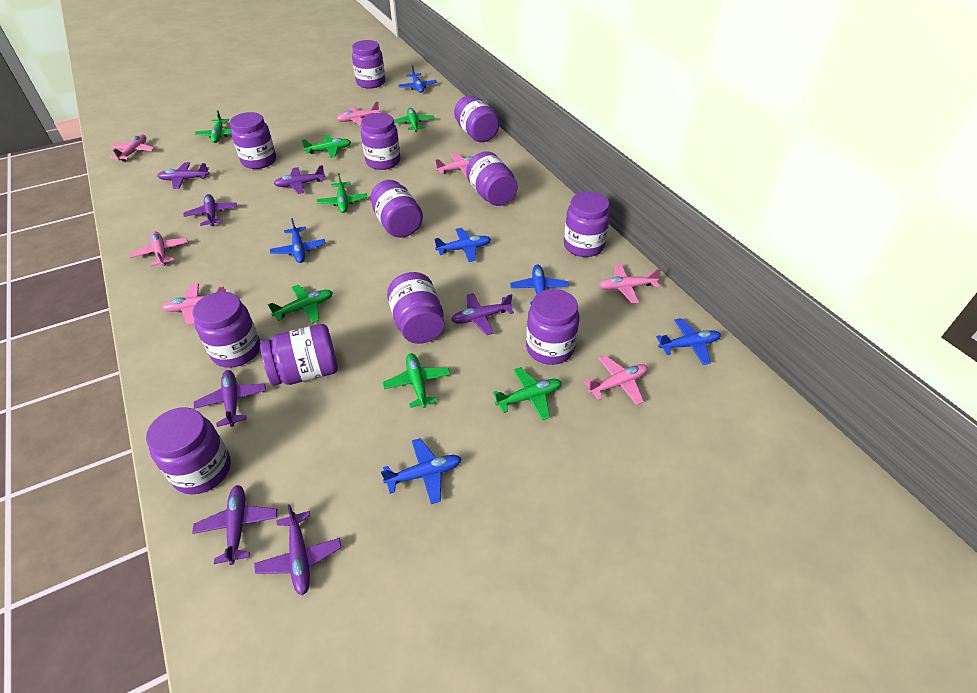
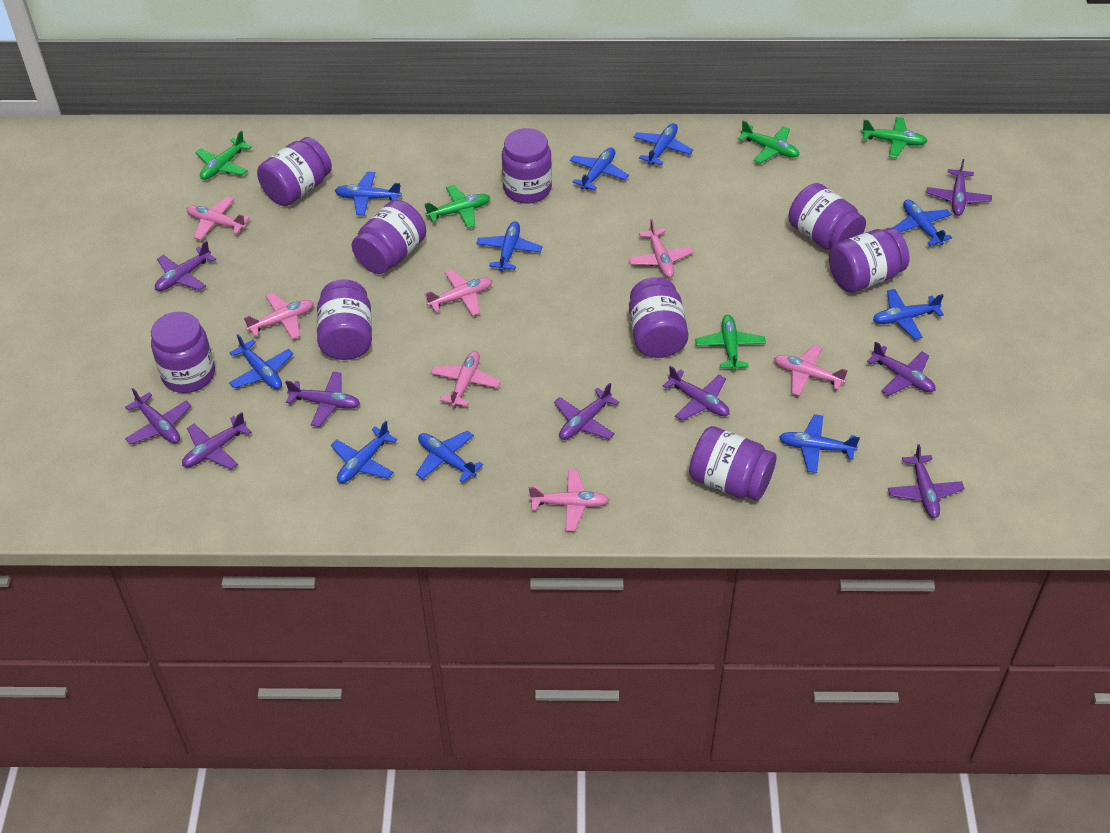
blue plane: [270,218,326,263] [381,438,462,504] [398,66,437,93] [435,228,491,262] [510,265,569,305] [656,318,721,365] = 6 -> [229,334,293,389] [331,421,398,483] [335,172,402,216] [416,430,483,483] [476,221,542,271] [570,148,629,190] [633,123,693,166] [779,414,860,473] [873,289,944,339] [893,200,952,246] = 10
green plane: [195,110,231,143] [268,285,333,323] [302,135,351,158] [317,173,367,213] [383,353,450,408] [394,108,434,132] [493,367,562,420] = 7 -> [195,131,252,180] [424,185,490,228] [695,315,766,371] [738,120,799,164] [861,117,927,158] = 5
purple jar: [146,407,231,494] [192,292,260,368] [230,112,276,169] [260,324,338,386] [352,40,385,89] [361,113,400,170] [370,180,423,238] [387,272,444,344] [454,95,500,142] [466,151,517,206] [526,289,580,365] [564,192,610,257] = 12 -> [151,312,215,393] [257,137,332,206] [317,279,372,360] [352,200,426,274] [502,128,552,204] [629,277,689,358] [689,426,776,501] [789,183,866,250] [829,228,910,293] = 9
purple plane: [157,162,209,189] [183,194,237,226] [192,485,277,565] [194,370,266,427] [254,504,342,595] [274,165,325,194] [451,293,514,335] = 7 -> [125,388,191,444] [155,241,216,291] [182,412,252,470] [285,372,360,427] [554,383,619,440] [663,366,730,421] [867,341,936,396] [888,444,965,518] [926,159,992,216] = 9

